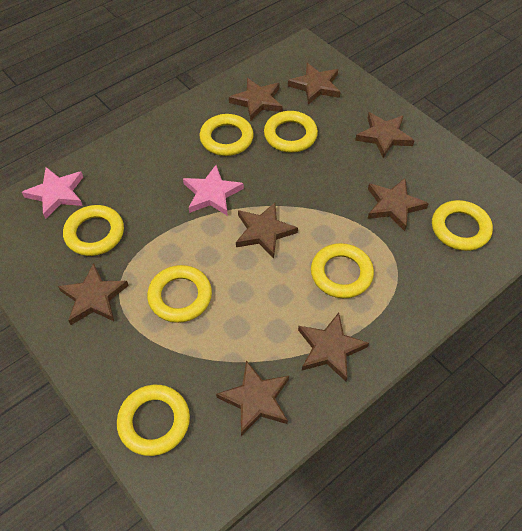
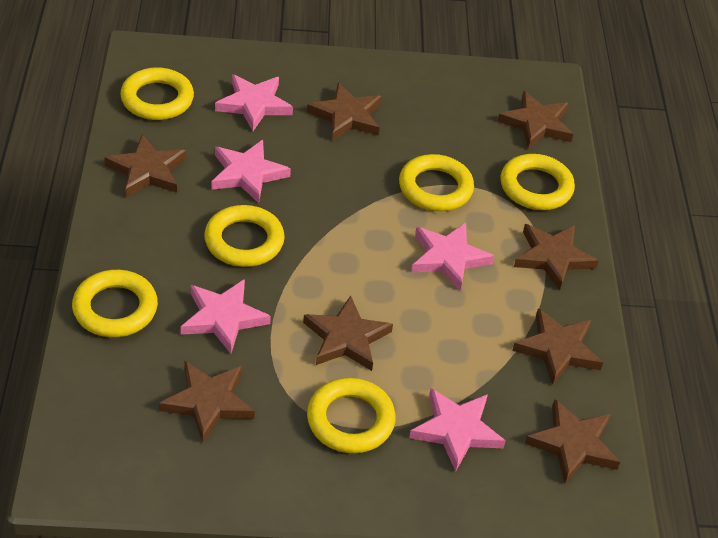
pink star: [22,167,83,219] [183,165,244,216] = 2 -> [181,279,271,354] [211,140,291,203] [215,74,293,131] [409,388,506,472] [411,223,495,290] = 5
yellow ring: [63,205,124,256] [117,385,190,456] [147,265,212,323] [200,114,254,156] [264,111,318,153] [311,243,374,298] [432,200,493,251] = 7 -> [72,270,158,337] [120,67,194,120] [204,205,285,267] [307,378,396,453] [399,154,474,211] [500,154,575,210] = 6

